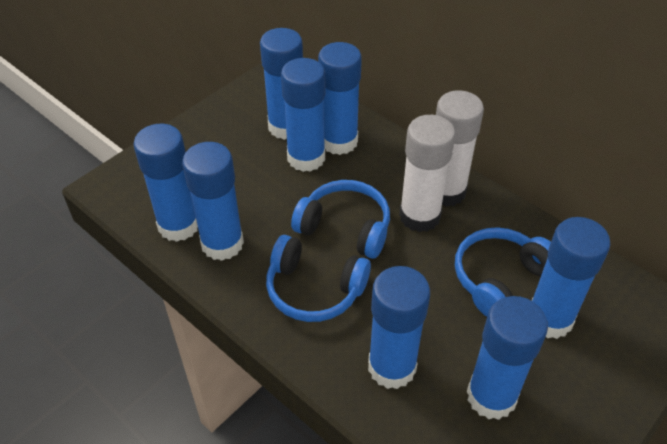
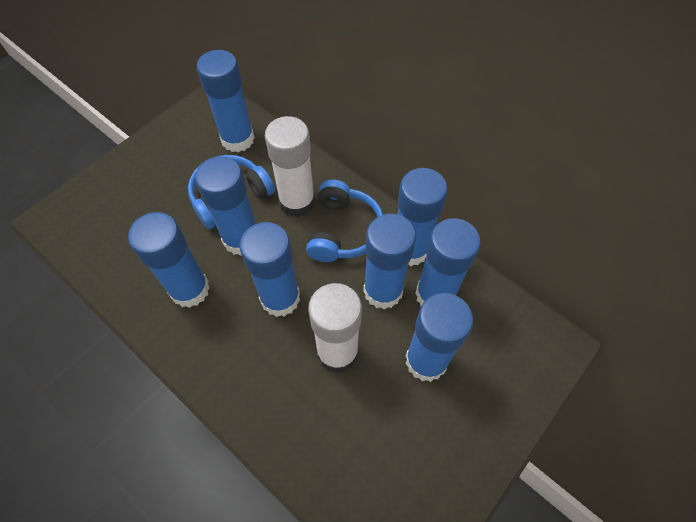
blue headphones: [266,235,371,322] [291,180,390,259] [455,227,551,317] = 3 -> [188,155,275,229] [306,180,383,262] = 2

